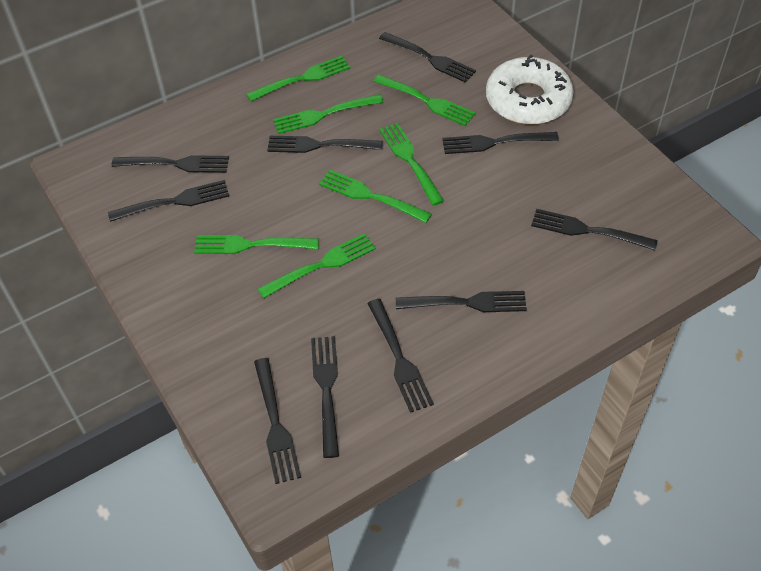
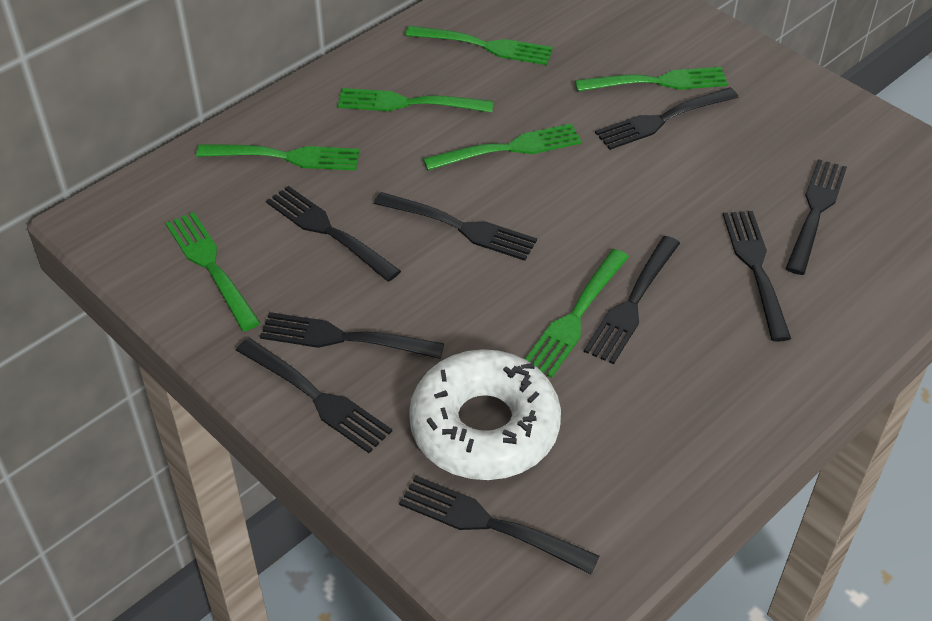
black fork: [108,180,229,222] [111,155,229,173] [254,358,301,484] [267,136,383,153] [311,336,339,458] [367,299,434,413] [379,32,476,83] [396,291,527,312] [442,132,559,154] [531,209,658,250] = 10 -> [236,338,392,453] [260,312,444,359] [266,186,401,282] [374,192,537,261] [399,476,599,574] [584,236,680,364] [595,88,739,150] [723,211,791,342] [786,159,847,275] = 9

